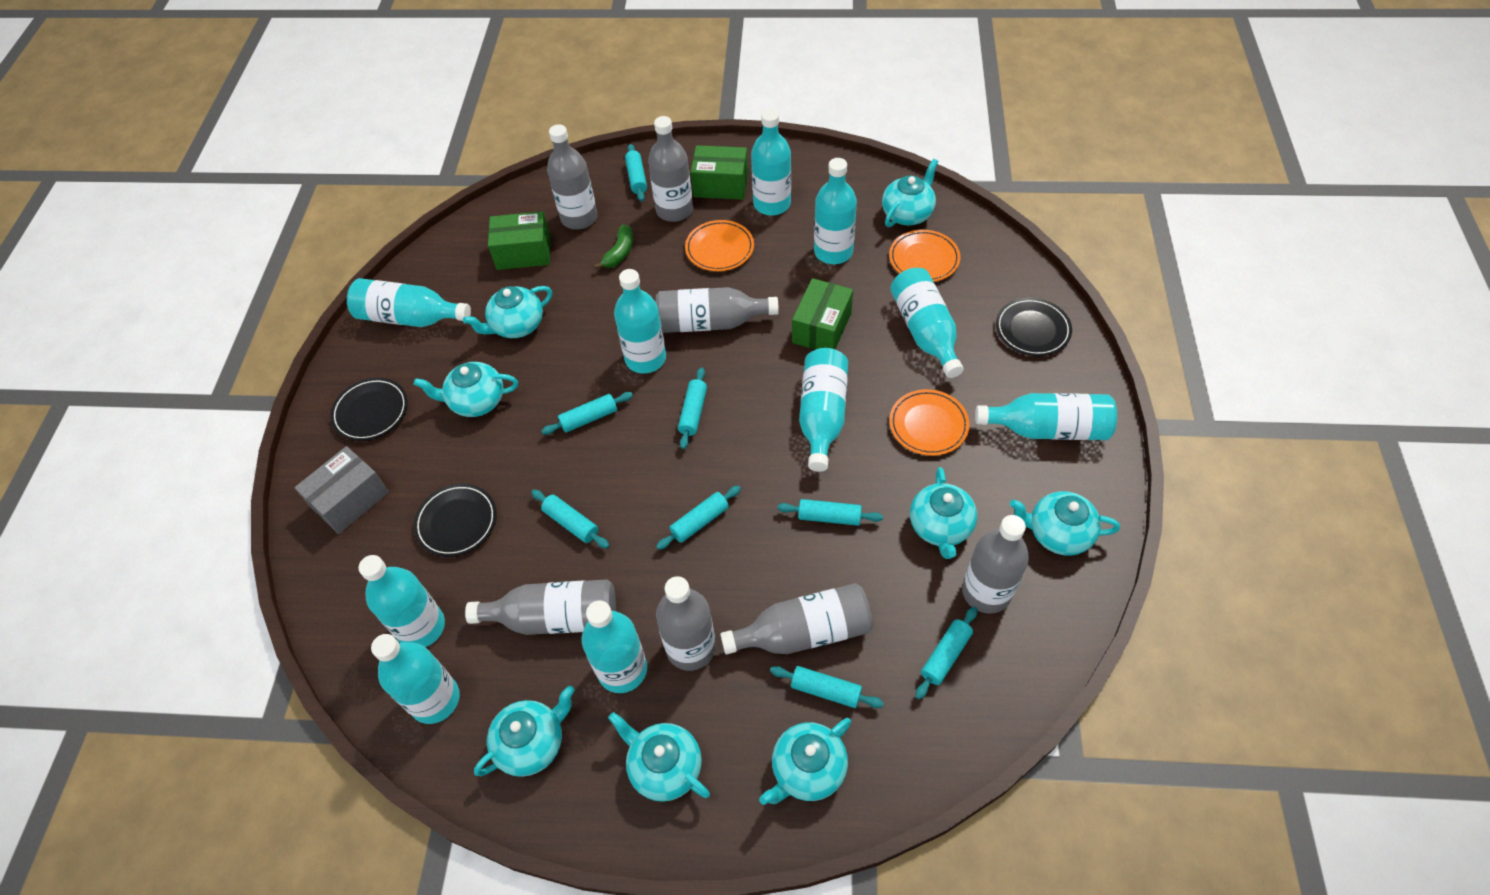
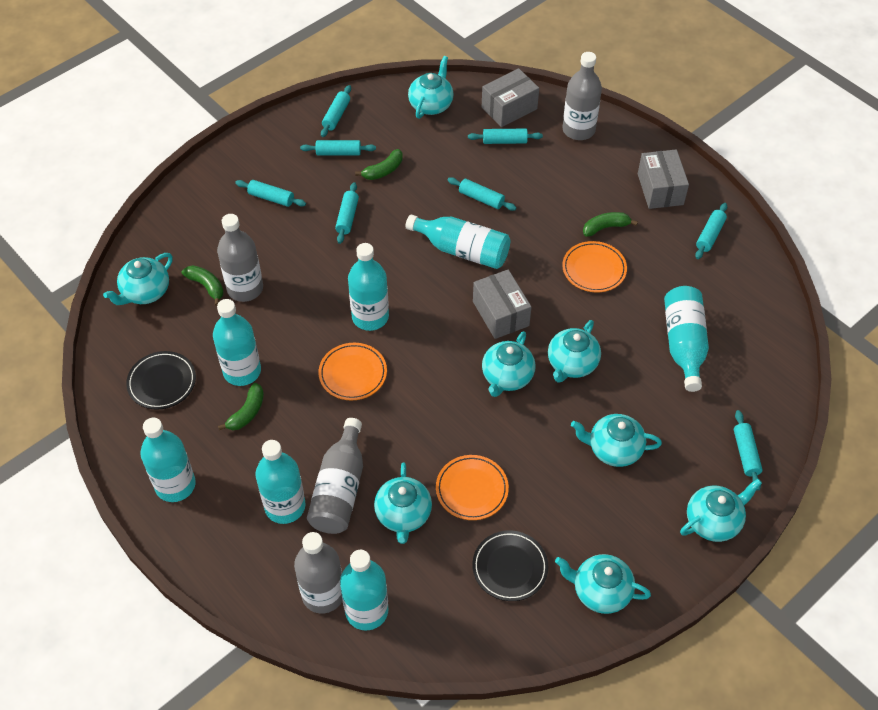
black plate: [330,378,408,441] [414,484,497,557] [996,298,1072,356] = 3 -> [126,351,196,410] [472,530,548,601] = 2
green banana: [594,225,633,269] = 1 -> [182,265,224,306] [218,383,264,430] [355,149,403,180] [583,212,638,237] = 4
green box: [488,211,550,270] [691,145,748,200] [792,278,853,350] = 3 -> none = 0
grey bottle: [465,579,616,635] [547,124,597,229] [648,116,693,222] [656,287,779,333] [656,576,716,671] [720,583,873,654] [962,515,1029,614] = 7 -> [217,214,263,302] [294,532,343,614] [307,418,363,534] [563,52,602,140] = 4
grey box: [294,446,389,534] = 1 -> [473,269,532,339] [482,68,539,127] [638,149,689,209] = 3
turquoise bottle: [347,278,471,327] [359,555,445,647] [371,634,460,724] [581,601,647,693] [614,269,666,373] [751,109,791,216] [799,348,848,472] [814,158,857,264] [890,268,964,378] [975,393,1117,440] = 10 -> [140,418,196,502] [213,299,261,386] [255,440,306,524] [340,550,388,631] [348,243,389,331] [406,215,510,269] [664,286,709,392] = 7

